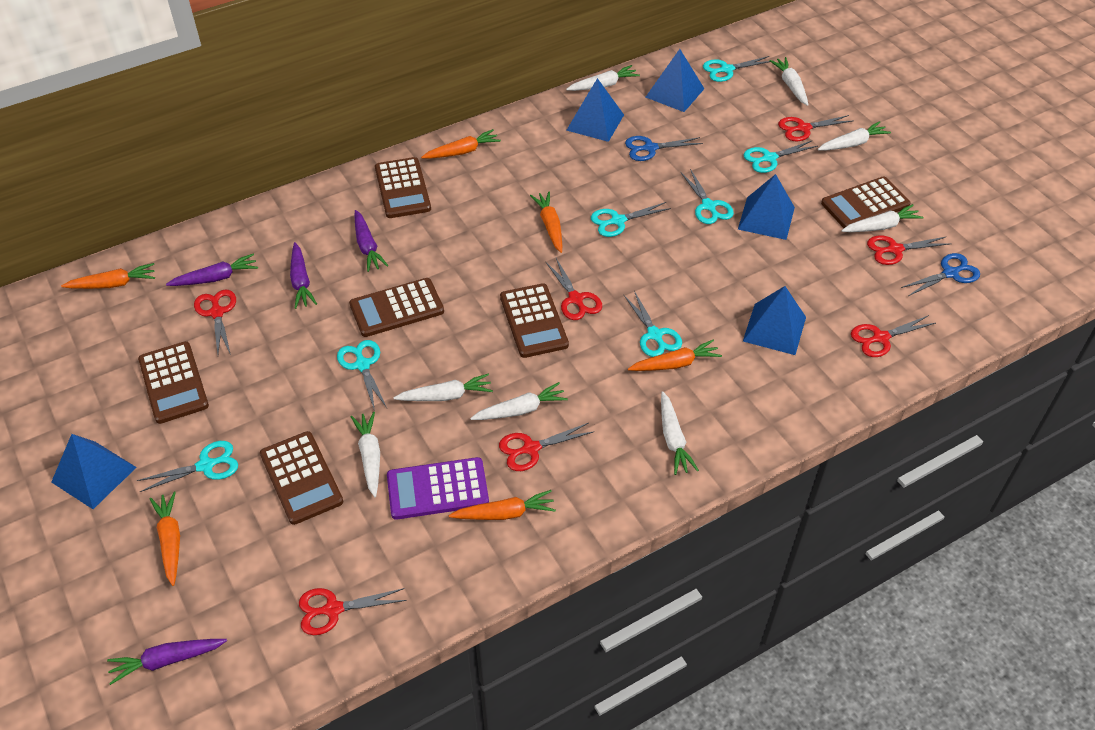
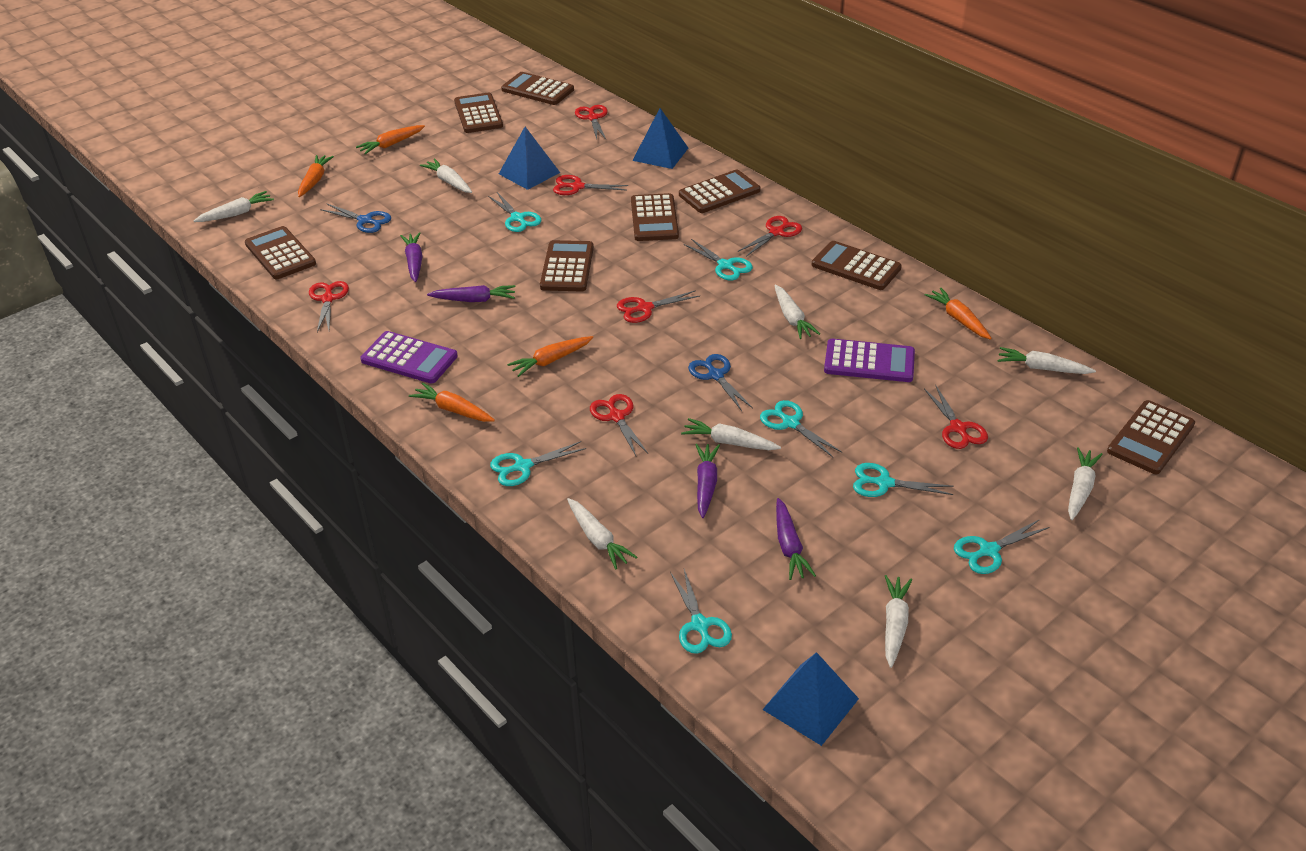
blue pyramid: [51,434,137,509] [566,78,624,142] [646,49,704,112] [738,174,795,240] [743,286,806,355] = 5 -> [499,127,560,190] [632,108,688,169] [762,652,859,746] = 3
brown calculator: [138,341,209,424] [260,431,344,525] [349,278,444,337] [375,157,431,218] [500,283,569,358] [821,177,911,228] = 6 -> [245,226,316,279] [454,93,503,133] [501,72,574,105] [540,240,594,292] [631,193,679,241] [679,170,761,213] [812,241,902,290] [1107,400,1195,474] = 8
orange carrot: [61,263,155,289] [149,491,180,586] [421,129,501,159] [449,490,556,520] [530,191,562,253] [628,340,722,371] = 6 -> [298,155,334,197] [356,125,425,154] [409,383,495,422] [507,336,593,377] [924,288,992,340] = 5
purple calculator: [387,457,489,520] = 1 -> [360,331,458,383] [824,339,915,382] = 2

